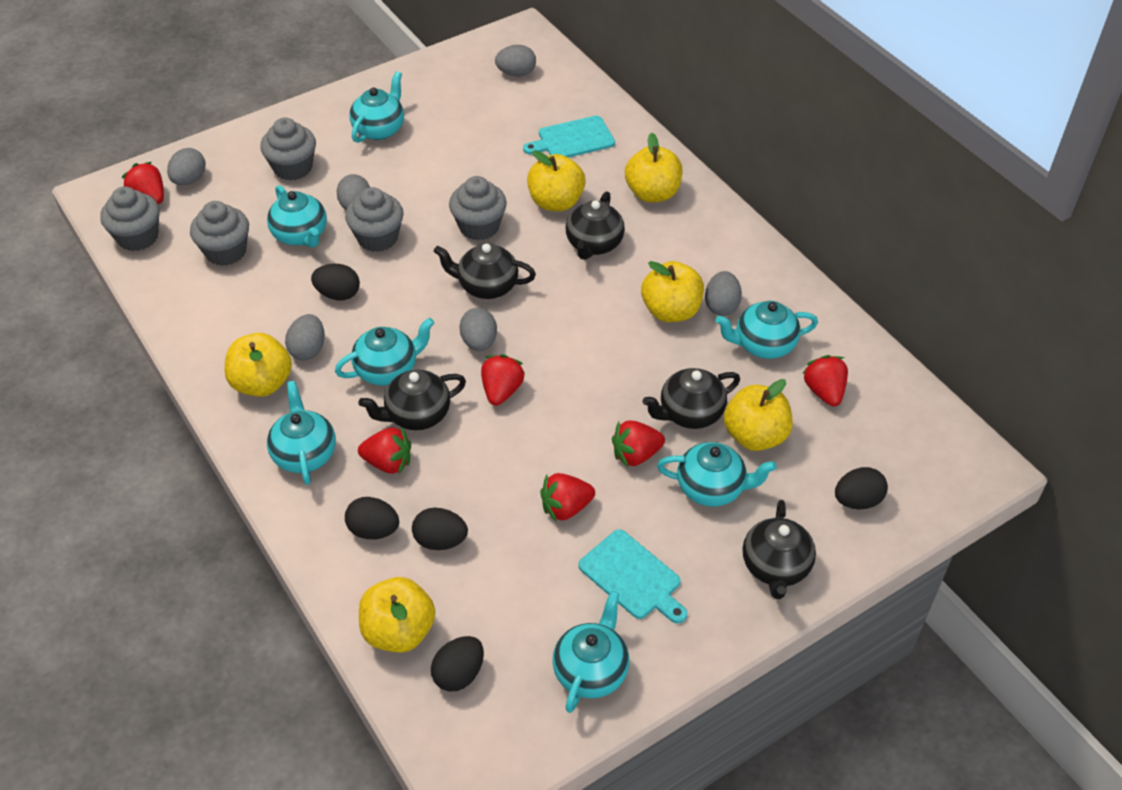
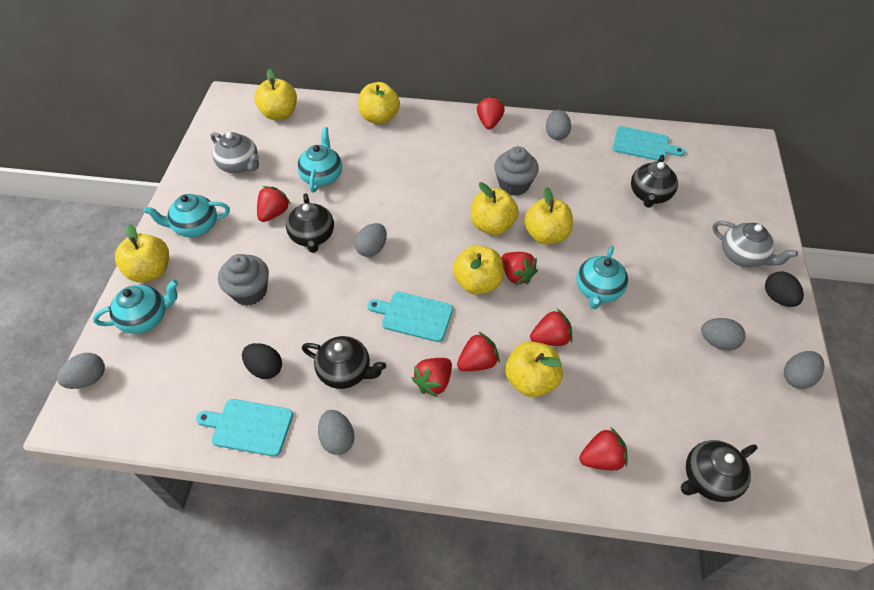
black egg: [311,264,360,300] [345,497,399,539] [412,508,468,550] [431,636,484,691] [835,467,888,509] = 5 -> [242,343,282,379] [765,272,804,307] = 2
black teapot: [359,370,466,430] [434,243,536,299] [566,191,625,260] [643,368,740,429] [743,500,816,599] = 5 -> [286,193,334,253] [302,336,386,389] [631,155,678,208] [681,440,757,502] = 4
grey cupcake: [100,187,160,251] [190,201,249,266] [261,118,316,181] [345,187,404,252] [449,176,507,240] = 5 -> [218,254,269,306] [494,146,539,196] = 2
grey teapot: none = 0 -> [211,132,259,173] [712,221,798,268] = 2
red strawberry: [121,162,164,204] [358,427,411,475] [481,354,525,406] [540,473,595,522] [612,420,665,467] [802,355,848,406] = 6 -> [257,186,291,222] [412,358,452,397] [457,332,500,371] [477,96,505,129] [502,252,538,286] [530,309,572,346] [579,428,628,470] = 7
turquoise cutting board: [523,116,615,158] [578,529,687,624] = 2 -> [196,399,293,456] [367,292,453,342] [612,126,685,161] = 3
turquoise teapot: [267,185,327,248] [267,381,336,485] [335,318,434,386] [349,71,404,143] [552,591,630,713] [657,442,777,507] [715,301,818,359] = 7 -> [93,280,179,334] [144,194,230,237] [297,127,342,192] [576,246,628,309] = 4
yellow apple: [224,333,292,397] [359,577,435,653] [527,150,586,211] [625,133,683,203] [641,261,704,322] [724,379,792,451] = 6 -> [115,224,169,283] [254,68,297,120] [358,82,400,124] [453,245,504,295] [471,182,519,235] [505,342,563,397] [524,187,573,245] = 7

